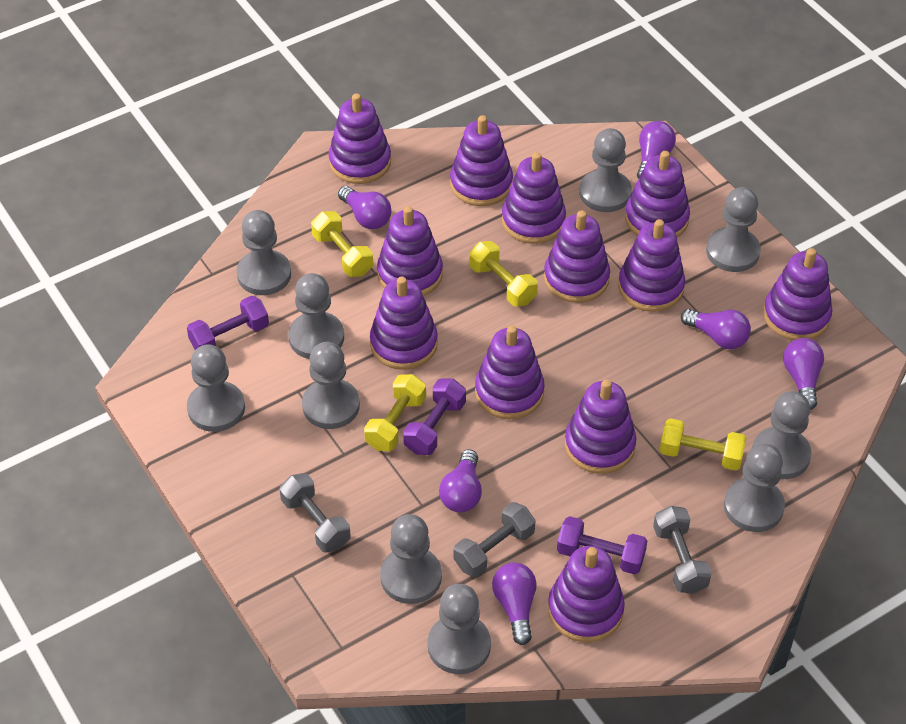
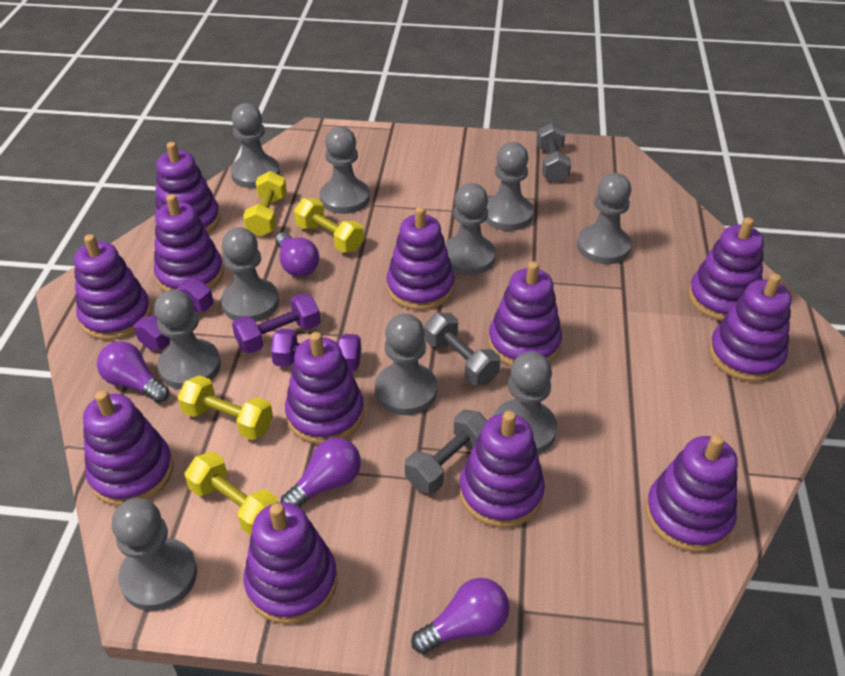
purple light bulb: [338,186,391,229] [439,449,482,513] [492,562,537,645] [637,121,676,179] [681,309,751,349] [783,338,824,410] = 6 -> [97,341,169,403] [276,232,319,277] [281,437,361,507] [411,578,509,654] = 4

